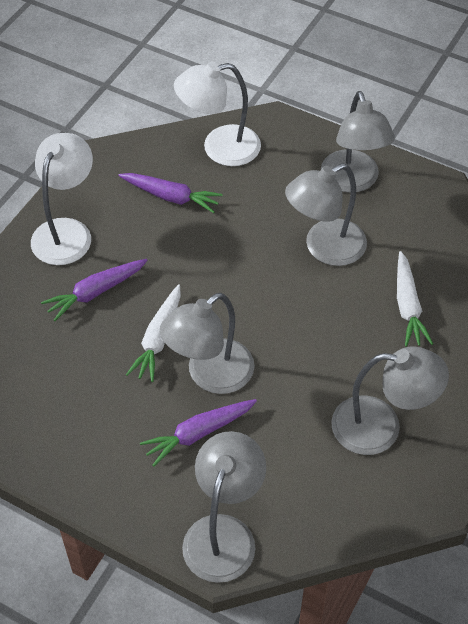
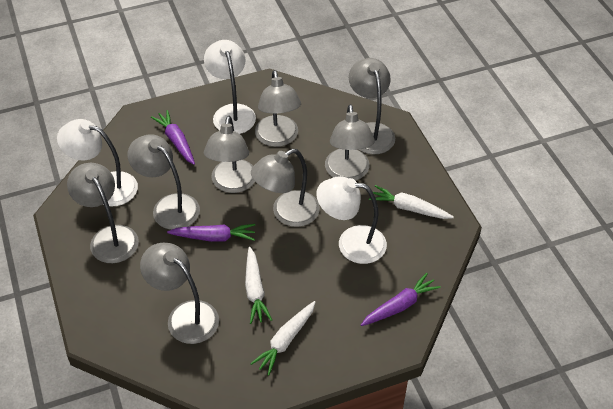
grey lamp: [160,293,255,394] [182,431,266,583] [285,163,367,266] [321,91,395,193] [331,346,449,455] = 5 -> [67,163,139,263] [127,134,200,230] [140,243,219,344] [204,116,255,193] [251,149,320,227] [255,70,301,147] [325,104,375,181] [349,58,395,154] = 8
white carrot: [126,284,181,382] [397,251,433,347] = 2 -> [245,247,272,324] [250,301,315,375] [369,185,454,219] = 3
white lamp: [31,133,93,265] [174,62,261,166] = 2 -> [57,119,138,207] [204,40,256,134] [316,176,387,264] = 3

